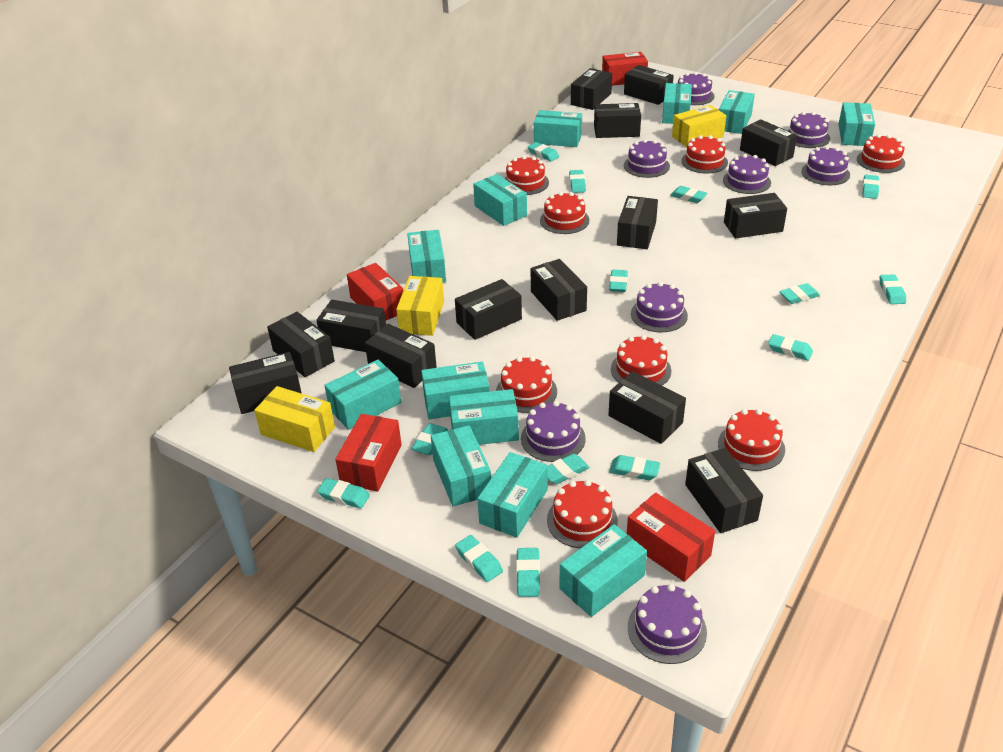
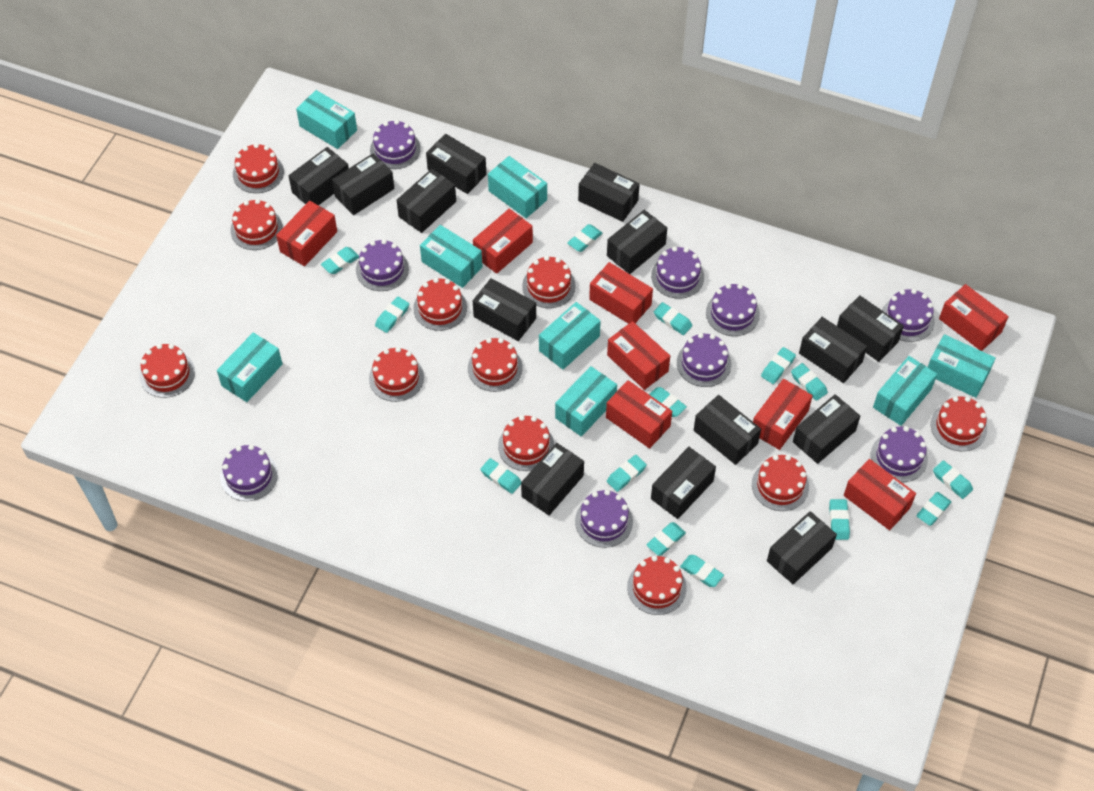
purple cake: [521,401,586,462] [624,139,670,178] [628,584,707,664] [631,282,688,332] [678,72,715,105] [723,154,771,194] [787,112,830,148] [801,146,850,185] = 8 -> [220,445,278,501] [356,239,409,291] [370,120,421,169] [575,490,633,548] [651,247,704,299] [677,333,731,387] [706,284,760,336] [871,426,928,482] [882,289,935,342] = 9
red box: [335,414,402,492] [347,263,403,320] [602,52,648,86] [627,492,715,582] = 4 -> [276,201,337,266] [473,209,533,274] [589,262,653,324] [606,380,672,449] [607,321,670,390] [753,379,813,450] [844,459,916,530] [939,284,1009,351] = 8
red cake: [496,356,557,413] [504,156,549,195] [540,192,589,234] [547,480,618,548] [611,335,671,385] [681,135,728,173] [718,409,785,471] [857,134,905,173] = 8 -> [140,344,195,398] [230,199,283,250] [233,143,284,193] [369,347,424,402] [413,278,467,331] [468,338,523,392] [498,415,554,471] [522,256,576,308] [627,556,687,615] [752,455,809,511] [931,396,987,451] = 11
turquoise box: [324,359,401,430] [407,230,446,283] [421,361,490,419] [431,425,491,506] [449,389,519,445] [473,174,527,226] [477,452,548,538] [534,110,582,147] [559,524,647,617] [662,83,692,124] [719,90,755,134] [839,102,875,146] = 12 -> [217,332,282,402] [296,90,357,149] [420,225,483,288] [488,156,547,218] [539,302,601,370] [555,366,617,437] [873,356,937,426] [928,334,996,398] = 8
yellow box: [254,386,335,452] [396,276,444,336] [672,105,726,147] = 3 -> none = 0

